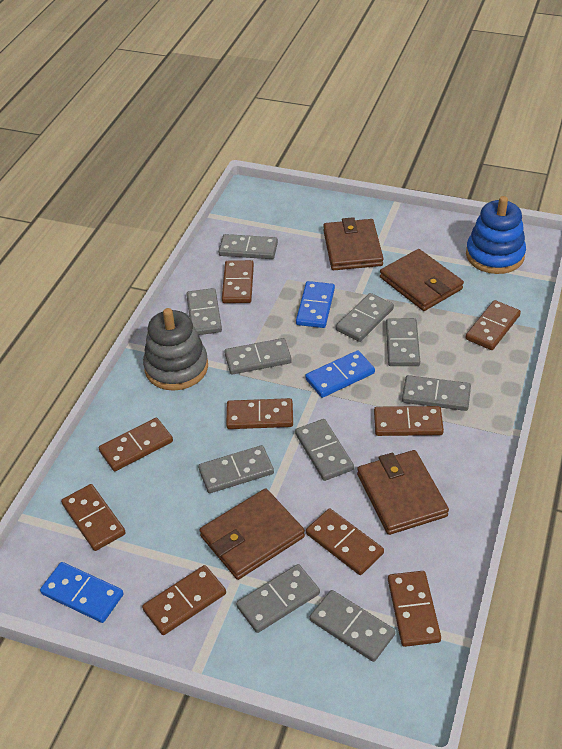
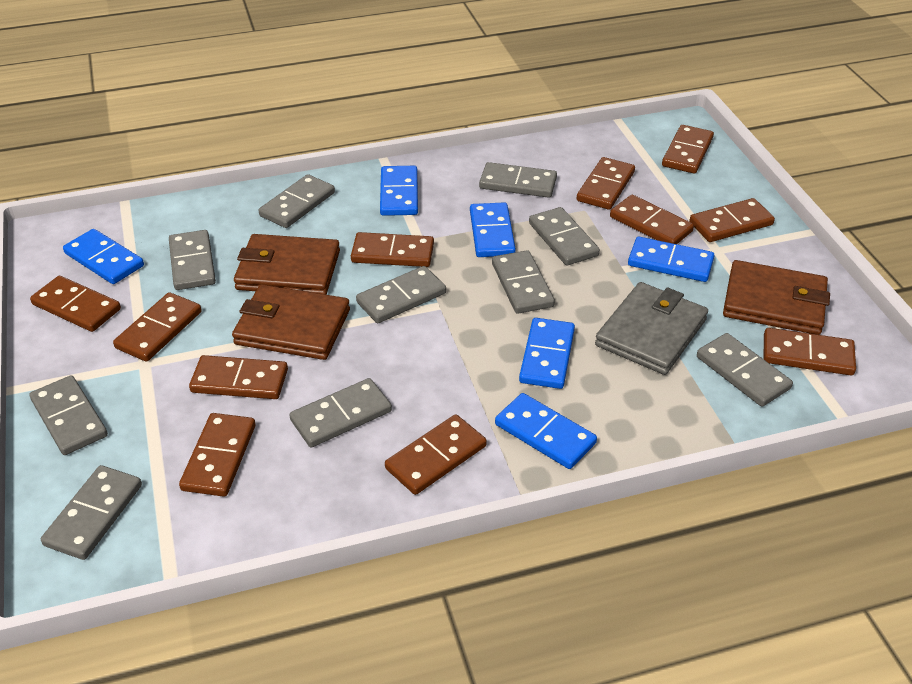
blue domino: [40,562,124,623] [296,281,335,328] [305,350,375,398] = 3 -> [63,229,144,284] [380,166,418,216] [470,202,516,257] [495,393,597,469] [519,318,575,389] [628,237,715,282] = 6
blue stacking toy: [466,196,526,274] = 1 -> none = 0
brown domino: [61,484,126,551] [99,418,173,471] [142,565,226,635] [222,260,254,303] [226,398,293,429] [306,508,384,575] [374,406,444,436] [388,571,441,647] [466,300,521,350] = 9 -> [30,276,121,332] [113,292,202,362] [179,413,256,497] [189,355,288,399] [351,232,434,267] [385,414,487,495] [576,157,635,210] [610,195,694,244] [662,125,714,174] [689,198,775,242] [763,328,856,375] = 11
brown wallet: [200,488,305,580] [323,217,384,270] [357,450,449,535] [380,249,464,311] = 4 -> [232,284,350,360] [234,234,340,295] [723,260,830,335] = 3
grey stacking toy: [143,308,208,391] = 1 -> none = 0
grey wallet: none = 0 -> [595,282,708,375] = 1

